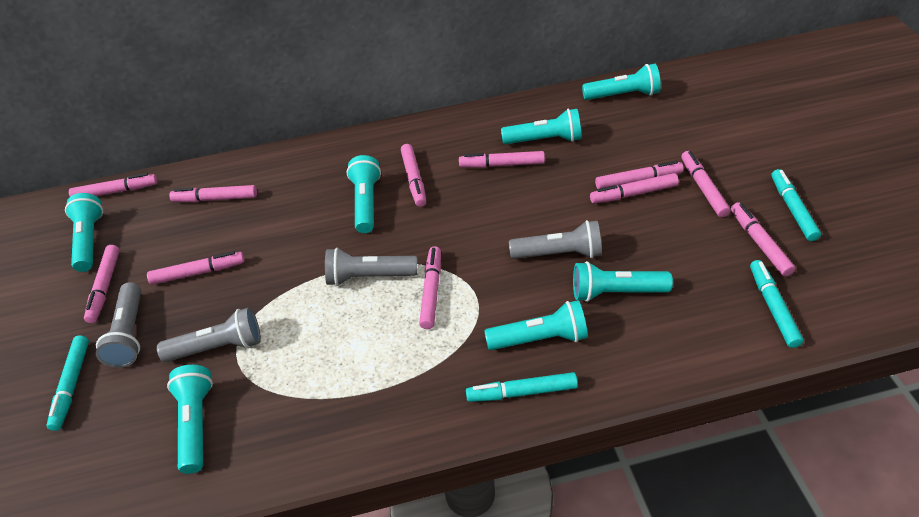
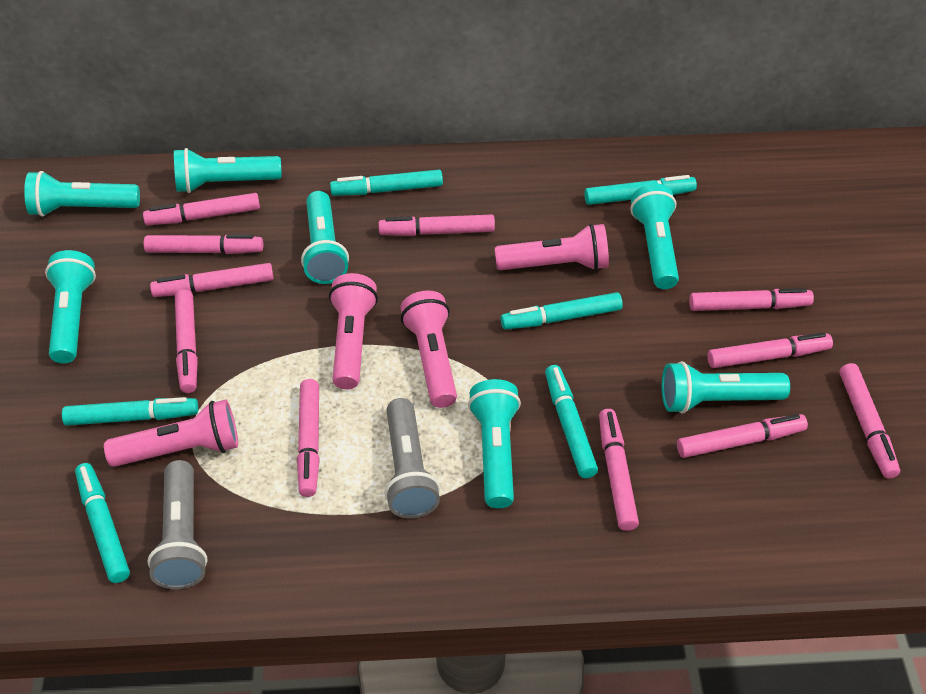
grey flashlight: [96,282,141,368] [157,308,261,362] [325,248,417,286] [509,220,602,259] = 4 -> [147,460,208,589] [385,398,440,518] = 2
pink flashlight: none = 0 -> [104,400,238,467] [329,273,378,389] [400,291,457,408] [495,224,609,271] = 4
turquoise marker: [46,336,89,431] [466,372,578,402] [750,260,804,348] [771,169,821,241] = 4 -> [62,397,198,426] [75,463,130,583] [330,170,443,196] [501,292,623,330] [545,365,598,478] [584,175,697,205] = 6

